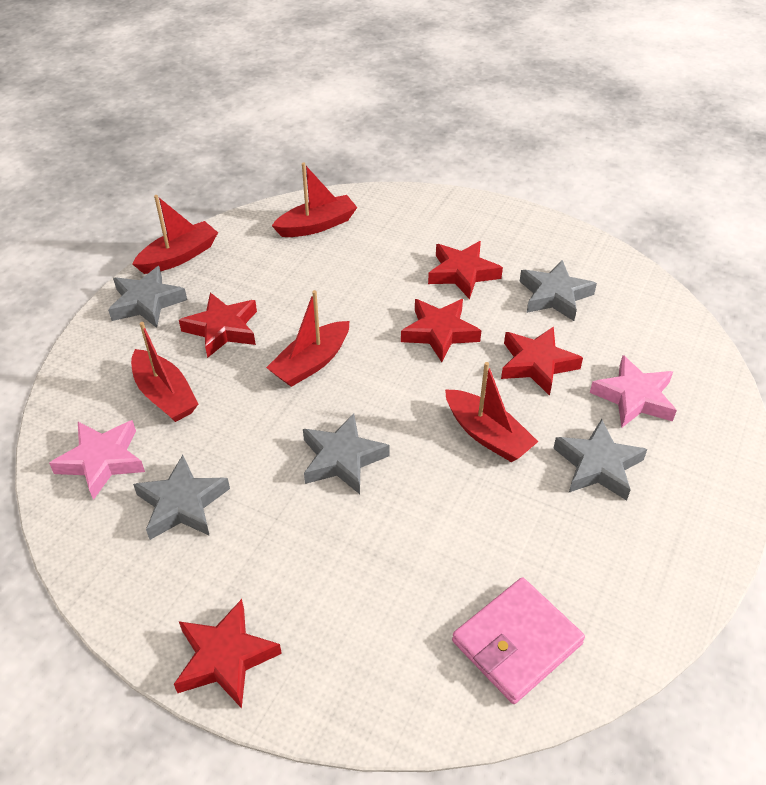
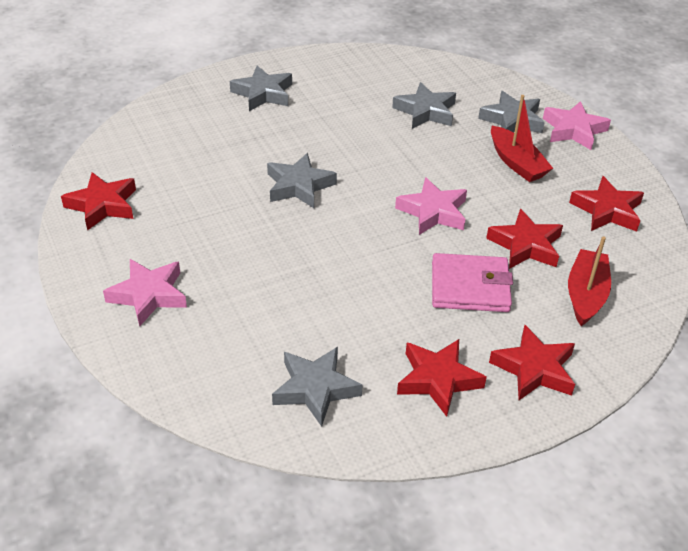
pink star: [49,420,145,500] [590,355,677,428] = 2 -> [103,259,187,326] [395,177,467,235] [543,101,611,150] = 3
red boat: [131,322,198,422] [132,195,218,274] [266,290,349,387] [272,163,357,237] [445,362,538,462] = 5 -> [491,95,553,182] [568,236,611,326] = 2

